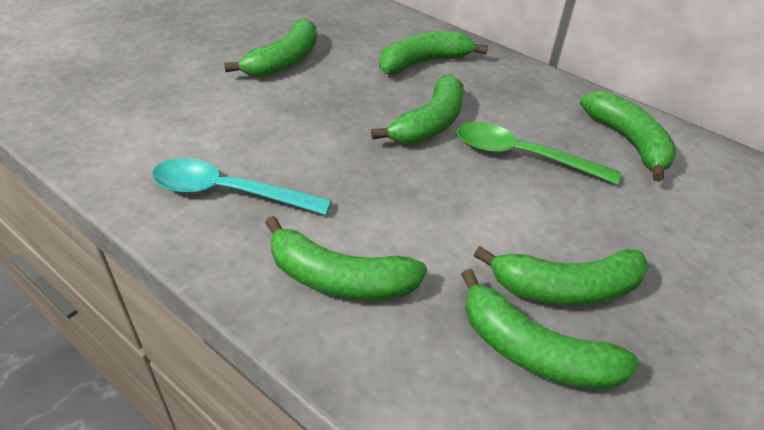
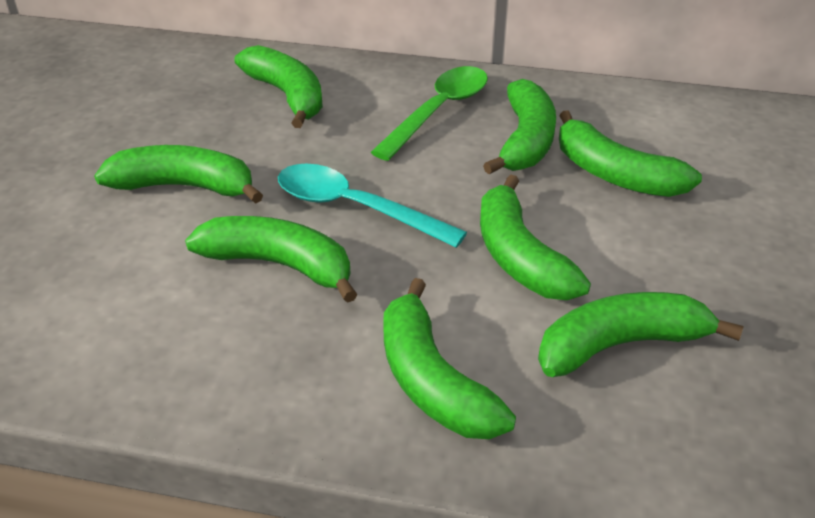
green banana: [224,18,317,78] [265,216,427,301] [371,74,464,144] [379,31,488,74] [461,269,640,390] [474,246,649,306] [580,91,677,182] = 7 -> [94,145,263,204] [185,216,357,303] [235,45,323,128] [384,278,516,439] [480,174,591,300] [483,79,556,174] [538,292,744,377] [559,110,702,197] = 8

